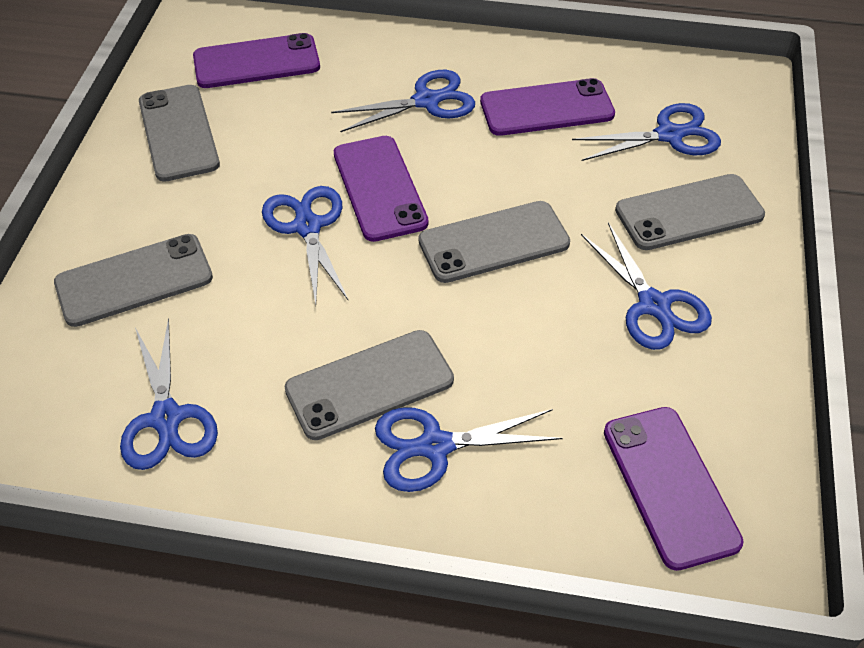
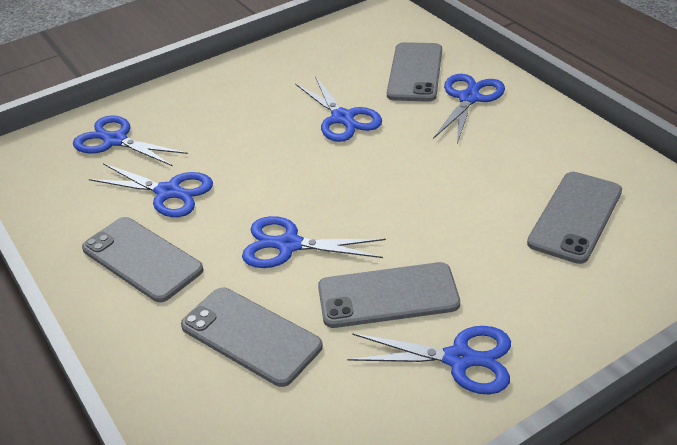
purple phone: [193,33,320,88] [334,136,429,242] [480,78,615,136] [604,407,744,571] = 4 -> none = 0

